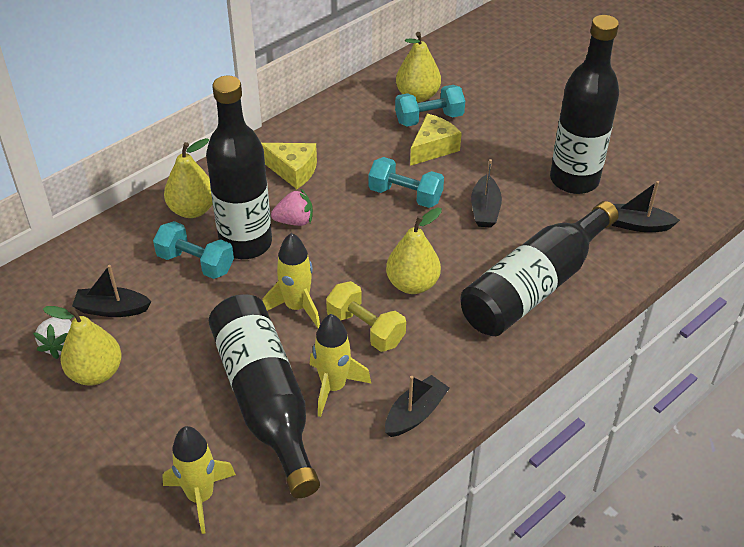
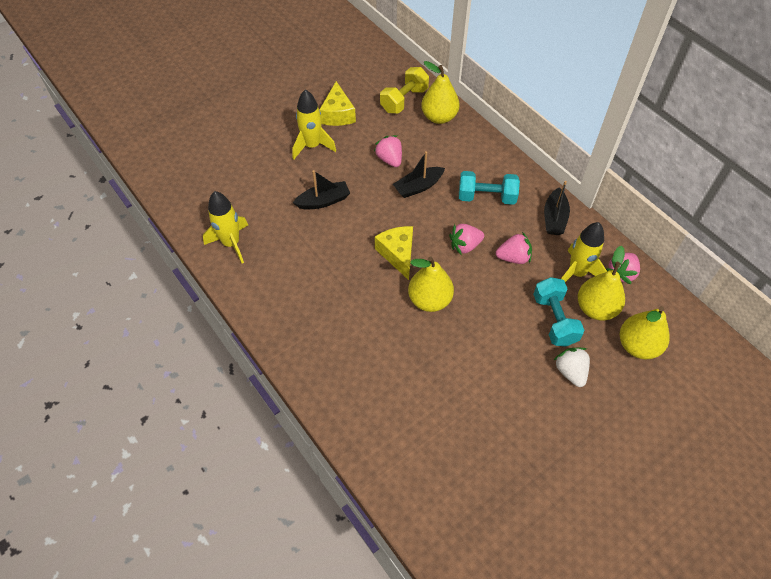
black boat: [72,265,152,317] [385,375,450,437] [471,159,502,228] [612,181,680,232] = 4 -> [293,170,350,209] [393,151,445,198] [544,181,570,235] = 3
black bottle: [206,76,272,259] [209,294,320,498] [461,201,619,336] [550,15,619,194] = 4 -> none = 0
pink strawberry: [271,189,313,226] = 1 -> [374,135,402,167] [449,224,484,254] [496,232,532,264] [606,253,640,284] = 4
turquoise dumbbell: [153,221,234,279] [368,157,444,208] [395,85,465,127] = 3 -> [459,171,520,205] [533,277,584,347] = 2

